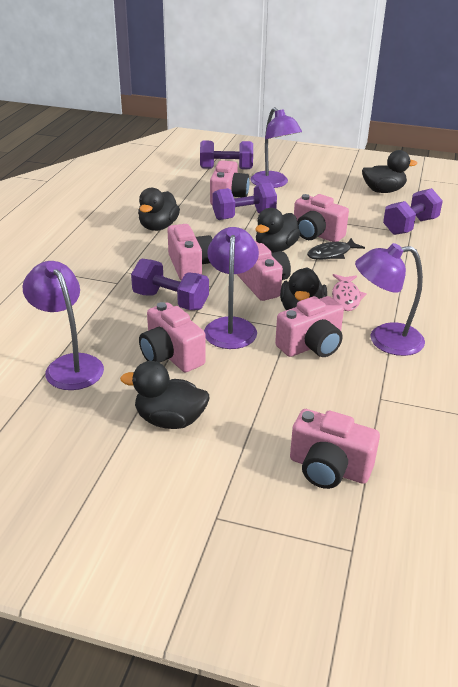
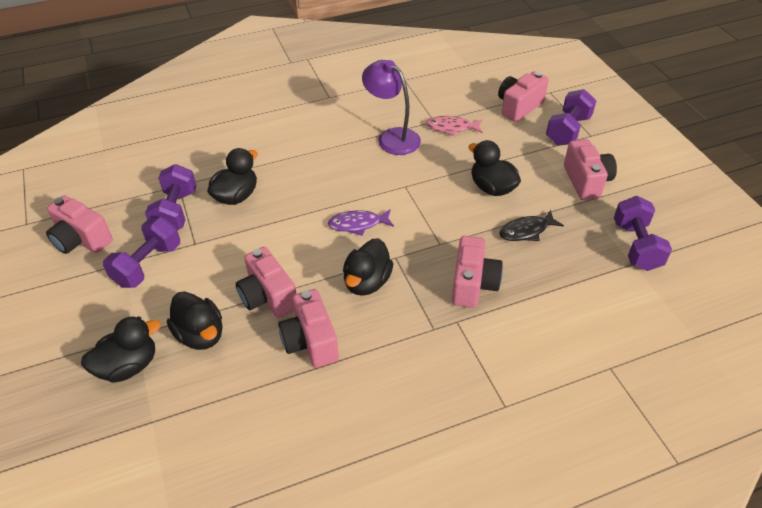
pink camera: [139,302,206,372] [168,224,213,281] [210,160,250,205] [237,241,291,301] [275,296,344,357] [290,409,380,489] [294,194,349,242] = 7 -> [46,195,113,254] [236,247,297,318] [278,289,339,368] [452,236,503,308] [498,71,549,122] [564,139,617,200] = 6
purple fish: none = 0 -> [328,209,394,236] = 1
purple lamp: [23,261,104,390] [204,227,259,349] [250,107,302,188] [355,243,425,356] = 4 -> [362,60,421,155] = 1

